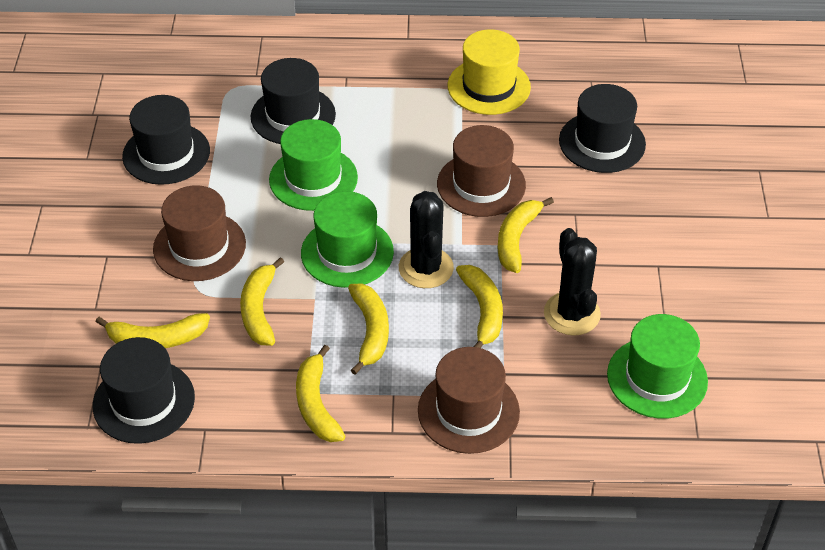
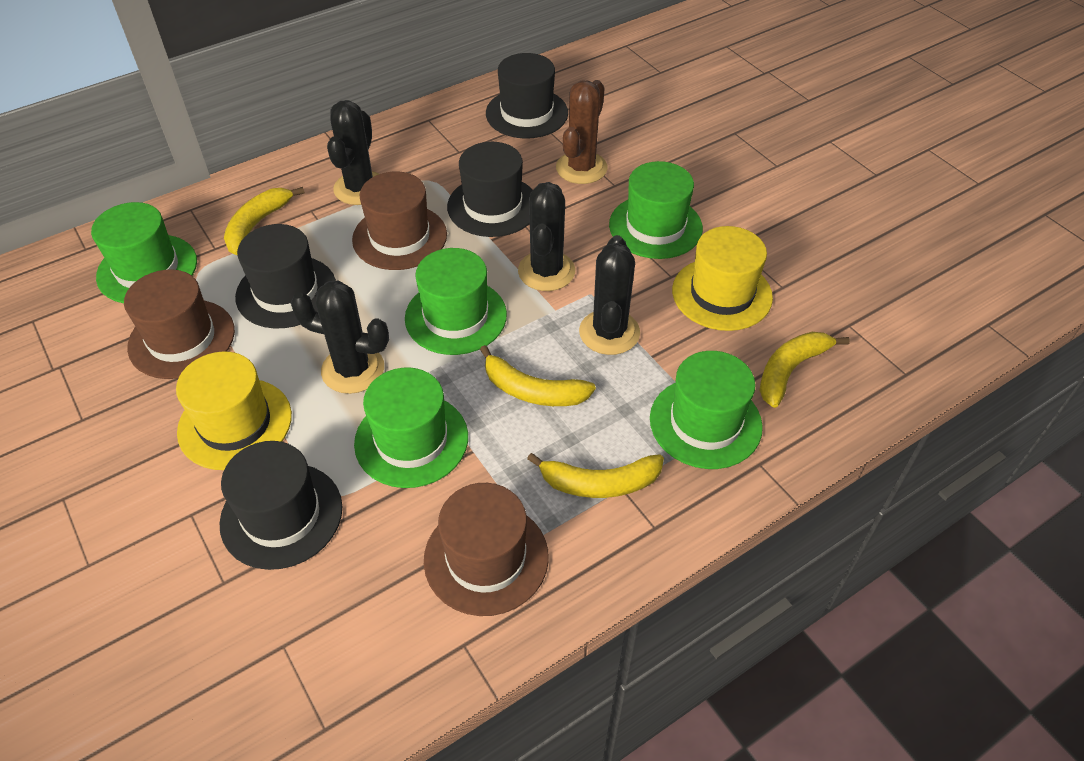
black cactus: [399,191,454,288] [544,228,601,336] = 2 -> [291,280,389,394] [327,100,379,205] [518,182,575,291] [579,235,640,355] = 4
brown cactus: none = 0 -> [556,80,608,184] = 1
green hat: [269,119,358,211] [301,191,394,288] [607,314,708,419] = 3 -> [91,202,197,303] [354,367,468,488] [405,248,507,355] [609,161,703,259] [650,351,763,469] = 5
yellow banana: [96,313,210,348] [240,257,284,346] [296,345,345,442] [348,284,389,375] [456,265,503,348] [498,197,554,273] = 6 -> [224,187,305,255] [480,345,596,406] [527,453,664,498] [760,332,850,408] = 4
yellow hat: [448,29,531,115] = 1 -> [176,351,292,470] [672,226,773,331] = 2

